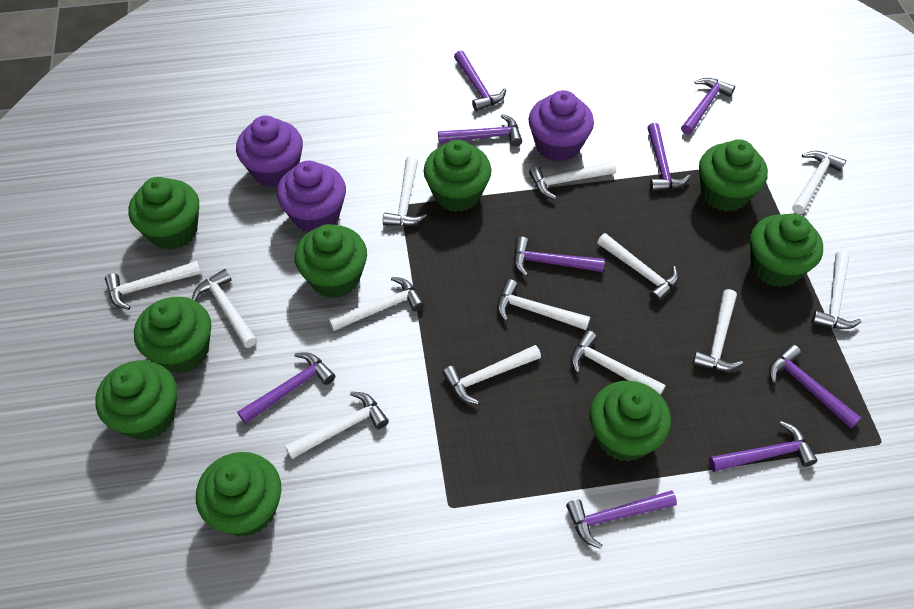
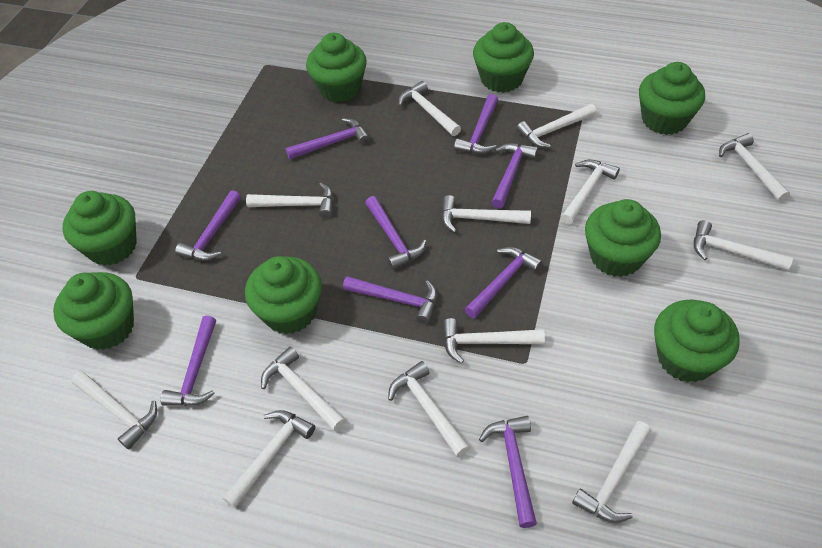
green cupcake: [95,360,177,440] [129,177,199,250] [134,297,211,373] [196,452,281,537] [295,224,367,298] [424,140,492,212] [589,381,671,462] [699,139,768,212] [750,213,823,287] = 9 -> [53,272,134,350] [63,191,137,265] [245,256,322,334] [306,33,367,103] [473,22,534,93] [585,199,661,277] [639,62,705,135] [654,300,740,382] = 8
purple cupcake: [236,116,303,187] [277,161,346,232] [529,90,594,162] = 3 -> none = 0

